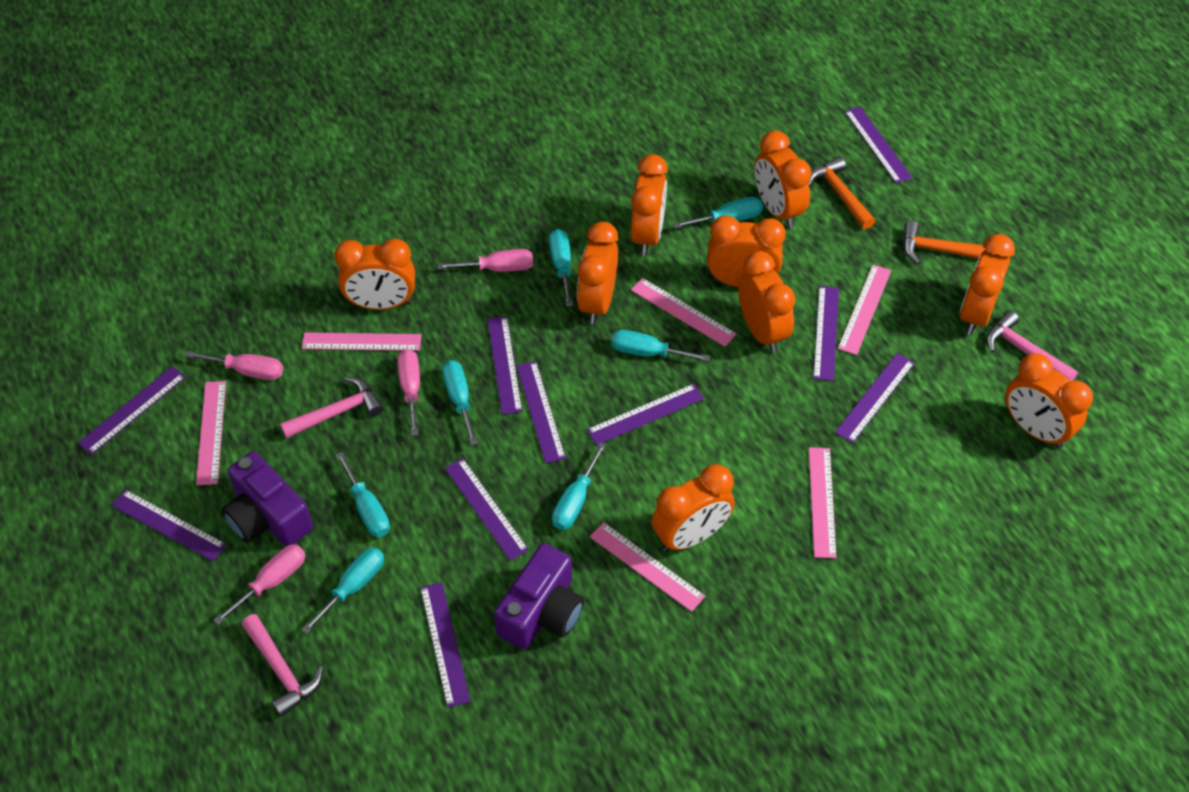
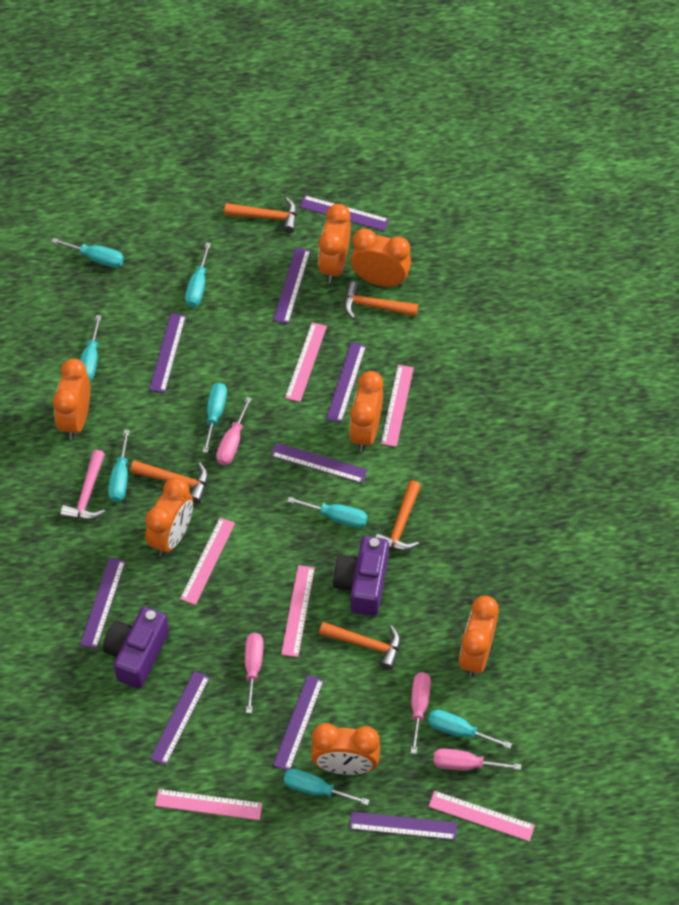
orange clock: [334,239,415,310] [577,221,618,324] [631,154,668,255] [652,464,735,552] [707,215,786,287] [738,251,795,353] [754,130,812,228] [960,234,1015,335] [1005,353,1093,449] = 9 -> [53,358,90,440] [145,477,193,557] [311,723,380,775] [318,204,351,283] [349,371,383,452] [351,228,411,287] [459,596,499,678] = 7
orange hammer: [808,157,875,229] [903,221,985,264] = 2 -> [130,460,208,503] [224,197,297,233] [319,622,400,670] [344,282,418,319] [376,480,421,551] = 5
pink hammer: [242,614,323,717] [280,377,383,439] [986,310,1078,381] = 3 -> [60,450,106,520] = 1
purple ruler: [78,366,186,455] [111,489,227,561] [420,582,470,708] [445,458,529,561] [487,316,523,415] [516,361,566,463] [587,384,704,446] [813,286,839,381] [835,353,915,443] [845,107,912,184] = 10 -> [80,557,126,649] [149,313,186,393] [150,671,210,765] [271,443,367,483] [273,247,311,324] [273,675,324,770] [299,195,389,231] [326,342,366,423] [349,812,457,840] = 9
turquoise screwdriver: [301,547,384,634] [336,452,390,537] [442,360,478,446] [549,229,573,307] [552,442,606,530] [611,330,710,362] [673,197,763,229] = 7 -> [51,238,124,268] [80,315,102,381] [108,430,130,502] [185,242,211,307] [202,383,227,453] [283,769,370,805] [287,497,367,528] [428,710,512,749] = 8

